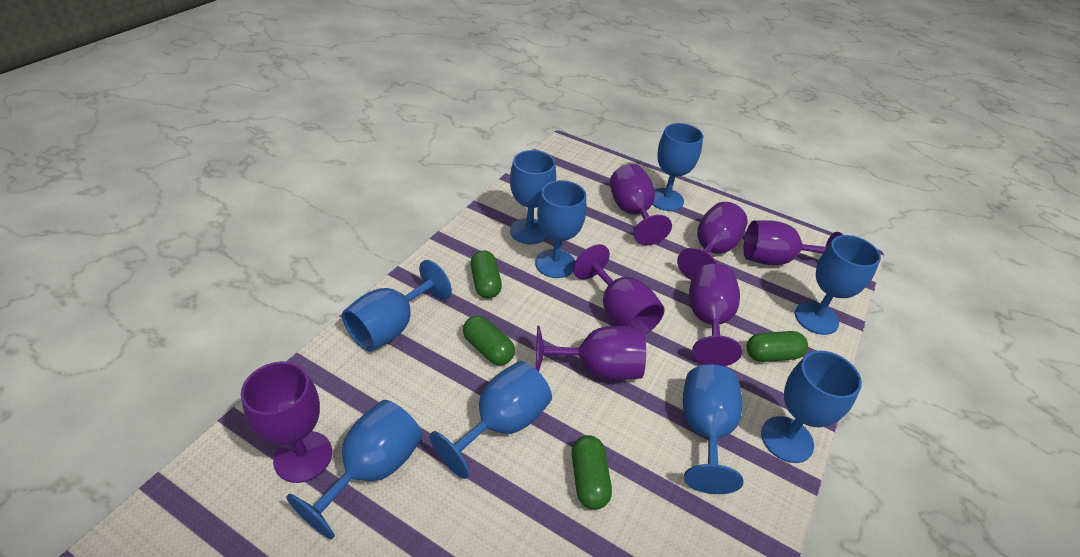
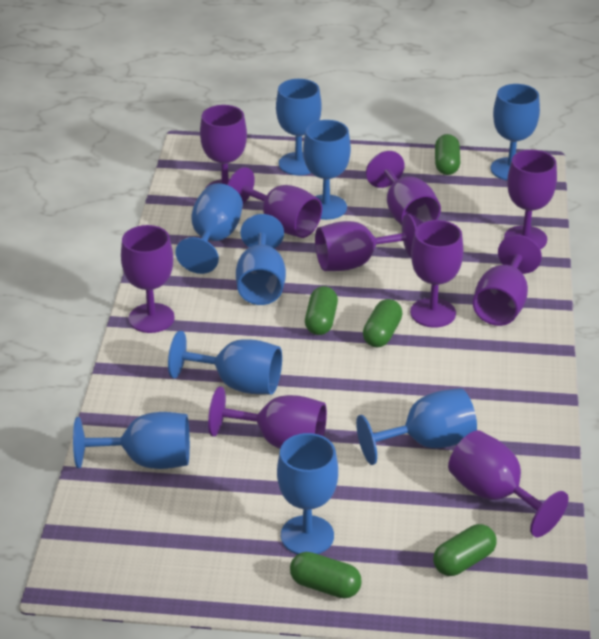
green capsule: [463,315,515,365] [471,250,502,298] [572,435,612,510] [747,331,808,362] = 4 -> [290,552,362,598] [305,286,338,335] [363,299,403,347] [433,524,496,576] [435,134,460,175] = 5
purple goblet: [241,361,332,483] [536,326,646,380] [573,244,664,335] [610,164,672,245] [677,202,748,280] [689,264,742,366] [744,220,843,265] = 7 -> [121,225,175,333] [200,105,247,187] [208,387,327,449] [227,167,322,238] [315,214,417,271] [366,151,441,227] [410,220,463,328] [448,430,568,537] [473,235,542,326] [504,150,557,249] = 10

